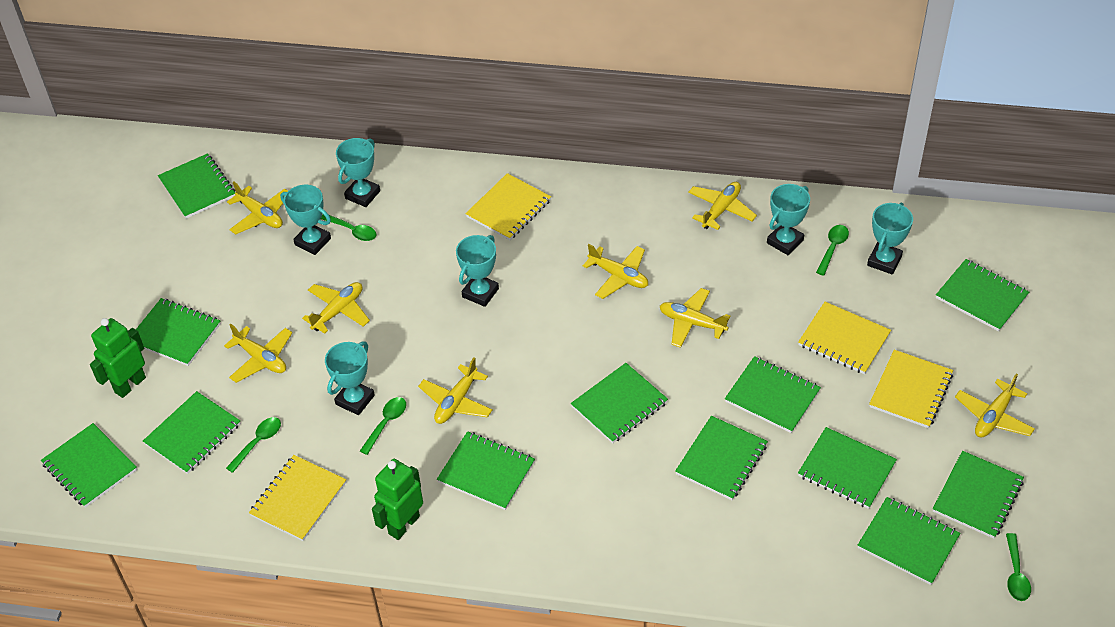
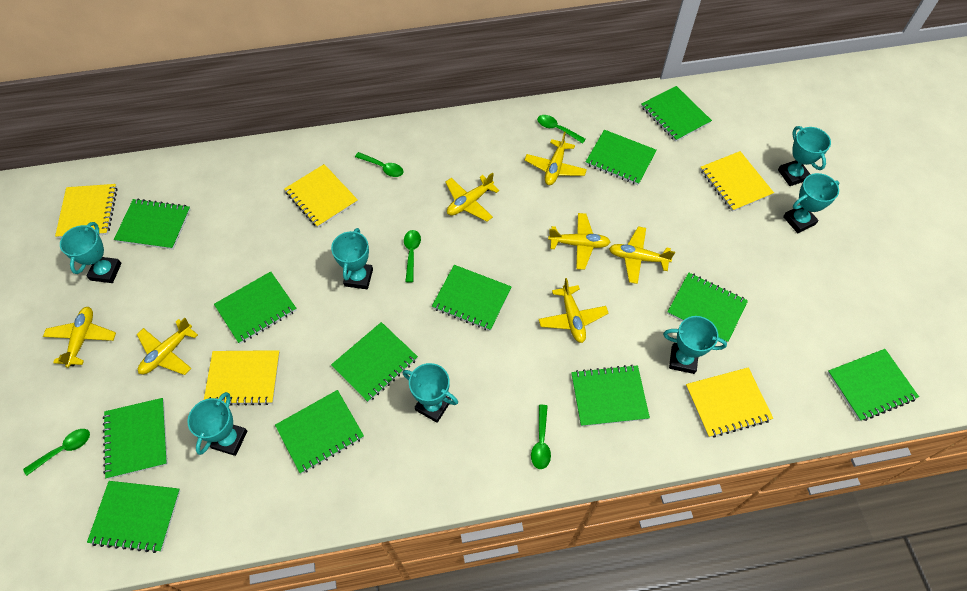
green robot: [90,318,146,398] [372,459,423,540] = 2 -> none = 0
turquoise trophy: [280,185,331,255] [325,341,375,415] [336,138,380,207] [456,235,499,307] [767,184,810,255] [867,203,913,274] = 6 -> [60,222,122,283] [187,392,247,456] [331,228,373,289] [403,363,458,423] [663,316,727,374] [778,126,831,186] [783,173,840,233] = 7
yellow notebook: [249,455,346,541] [465,173,551,240] [798,302,891,374] [869,350,953,428] = 4 -> [55,184,117,238] [204,350,280,405] [284,164,358,228] [686,367,773,438] [700,151,774,212] = 5
yellow plane: [224,324,292,383] [227,181,288,235] [302,282,370,334] [418,358,493,424] [583,244,648,299] [660,288,731,348] [688,182,757,230] [955,373,1035,438] = 8 -> [43,307,116,368] [137,318,198,375] [445,172,499,222] [525,132,587,185] [539,278,609,343] [548,213,610,270] [609,226,675,284] = 7

